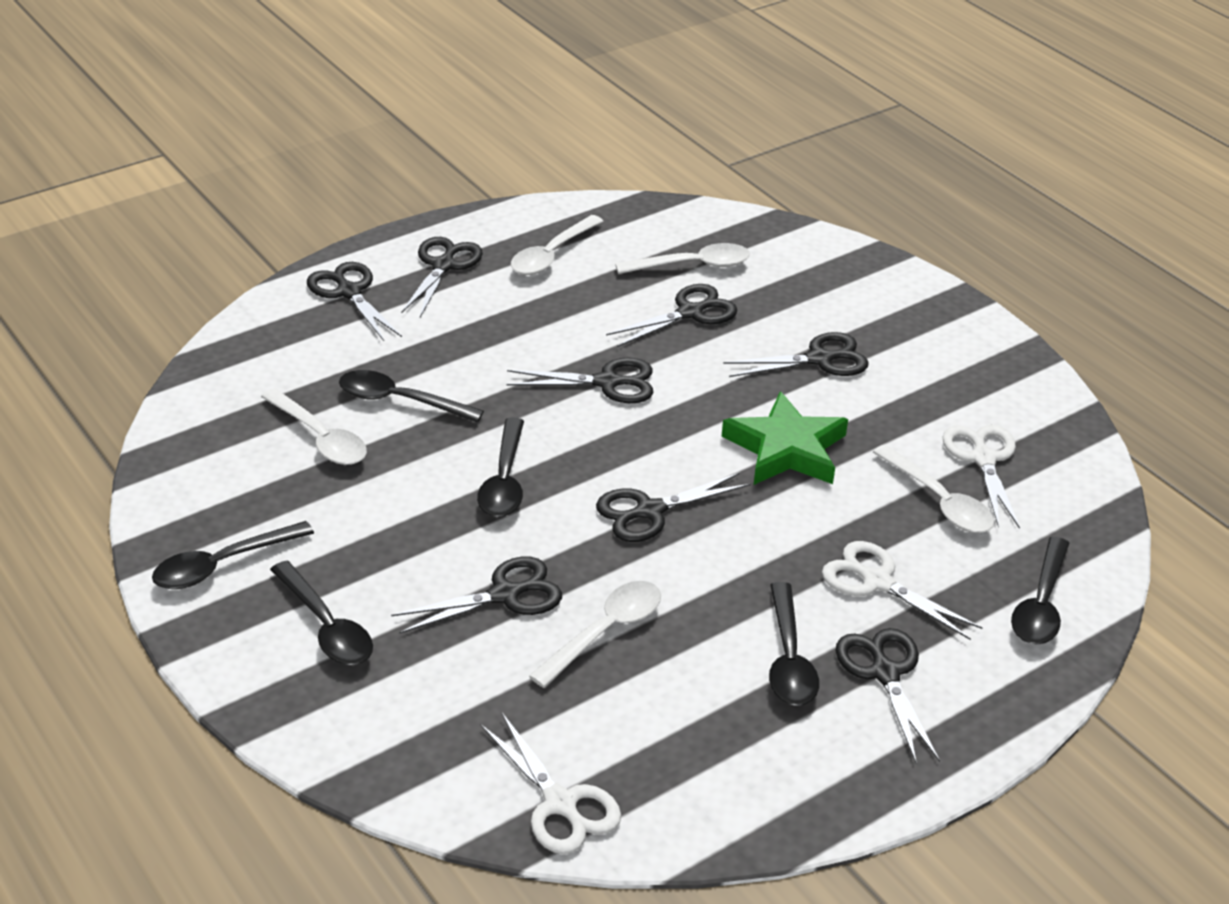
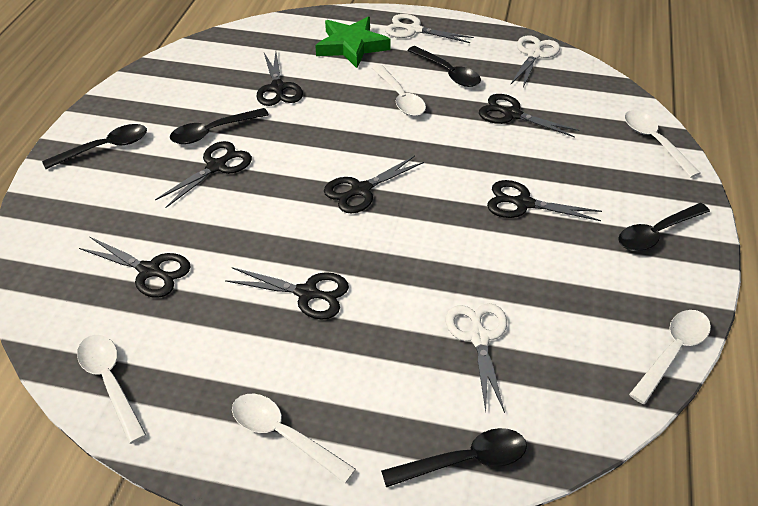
black scissors: [307,262,402,341] [391,556,562,634] [401,237,483,317] [506,358,654,403] [596,472,751,542] [606,284,737,347] [723,332,868,377] [836,628,940,763] = 8 -> [79,237,191,298] [155,141,252,208] [225,267,349,320] [256,52,303,106] [324,156,424,213] [479,94,580,138] [487,180,602,221] = 7
black spoon: [152,521,314,589] [270,561,373,665] [339,370,484,423] [477,417,524,517] [769,582,819,706] [1011,537,1069,645] = 6 -> [42,124,147,169] [170,108,269,144] [381,428,527,487] [407,46,481,87] [618,203,710,251] = 5

